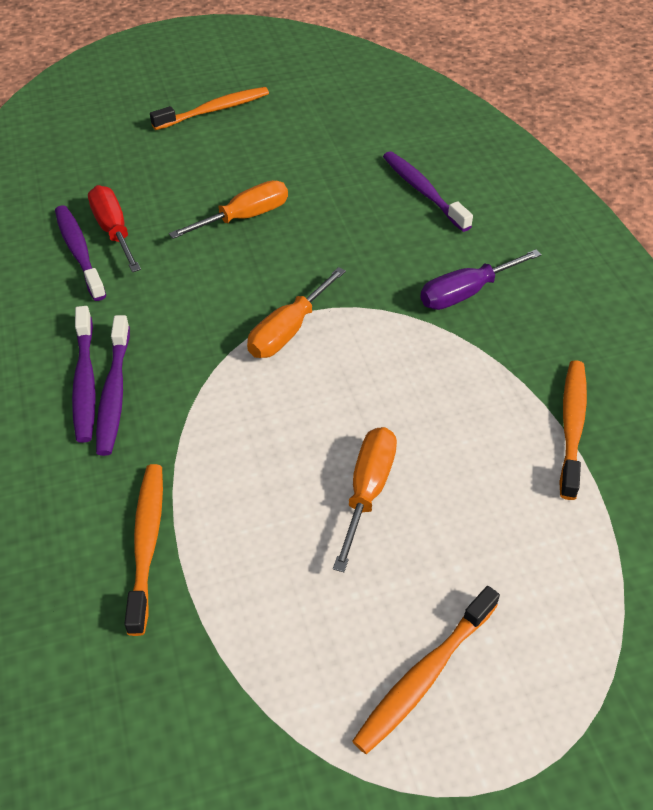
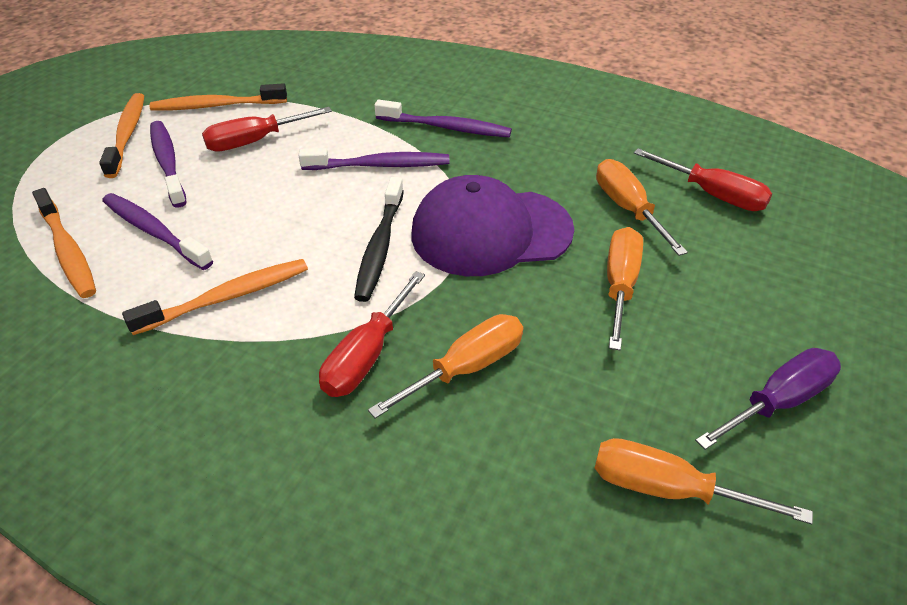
black toothbrush: none = 0 -> [354,177,404,302] = 1
orange screwdriver: [169,180,288,239] [247,267,346,358] [333,427,397,572] = 3 -> [368,314,523,419] [594,438,813,524] [596,159,688,256] [607,227,643,350] = 4
purple cap: none = 0 -> [411,175,574,276] = 1
red screwdriver: [88,185,141,272] = 1 -> [202,107,332,152] [319,271,425,397] [634,148,772,211] = 3

